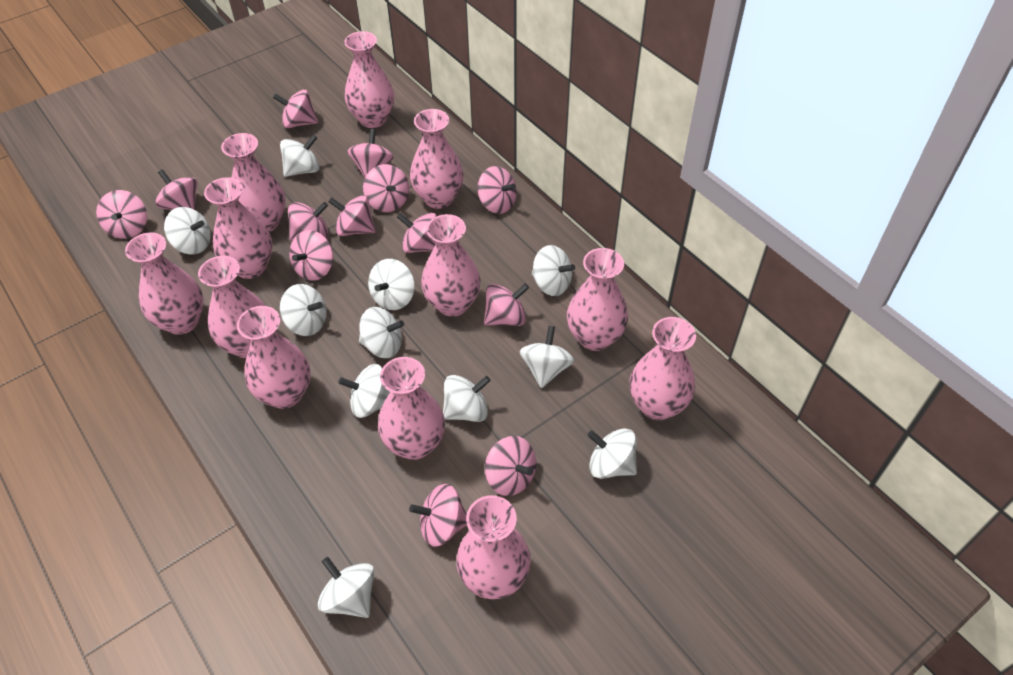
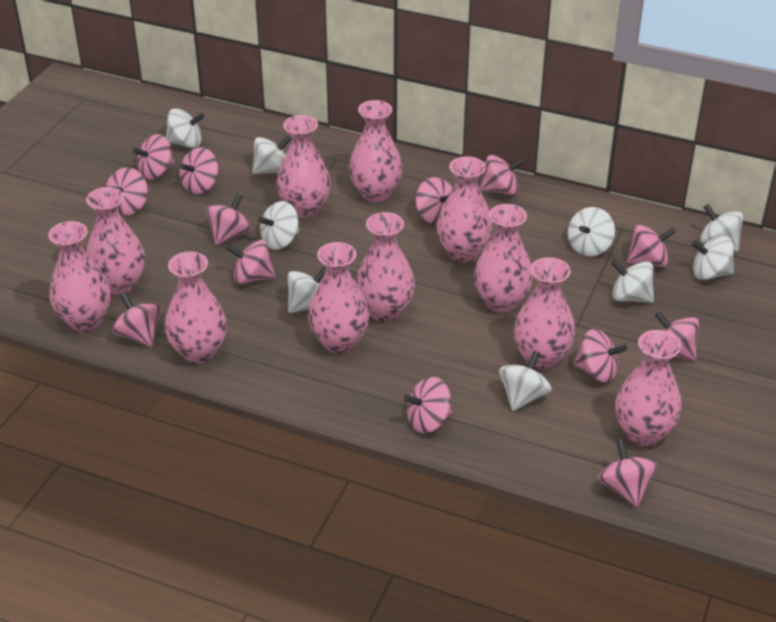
pink vase: [125,232,204,335] [198,256,265,358] [204,177,273,279] [221,133,286,232] [237,306,311,409] [344,31,394,128] [378,357,445,460] [410,109,464,209] [421,214,481,317] [456,495,531,599] [567,248,628,351] [630,317,696,420] = 12 -> [48,221,110,331] [86,187,145,295] [165,252,227,364] [276,115,331,218] [308,242,369,353] [349,100,402,202] [356,212,415,322] [436,156,493,262] [474,204,533,313] [513,257,576,370] [615,330,682,446] = 11
white spinning top: [164,207,211,255] [280,135,320,177] [280,284,326,336] [318,557,374,618] [338,364,390,418] [359,307,404,358] [368,259,415,310] [443,375,491,422] [520,326,574,388] [532,245,575,296] [588,428,637,479] = 11 -> [166,108,205,148] [252,136,292,174] [258,201,299,250] [287,266,326,313] [499,350,552,411] [568,207,615,257] [611,259,654,303] [691,236,734,280] [700,204,743,252] = 9

